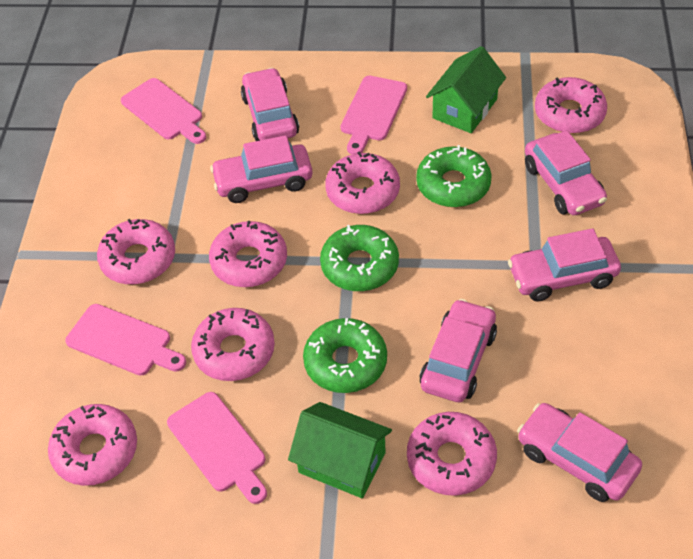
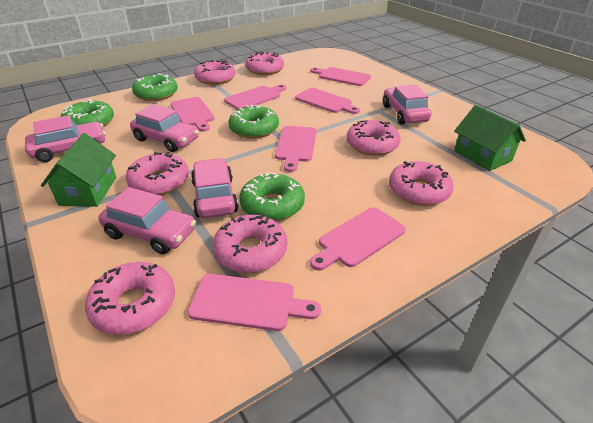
green donut: [303,318,387,393] [320,225,399,291] [416,145,491,207] = 3 -> [61,99,114,127] [132,73,178,101] [228,105,279,138] [239,173,305,221] = 4
pink car: [210,135,312,203] [241,68,299,141] [420,299,497,402] [508,228,621,302] [517,403,642,502] [525,130,607,215] = 6 -> [25,115,106,162] [98,187,196,254] [130,104,199,152] [191,158,238,218] [383,85,431,124] = 5
pink cutting board: [65,304,186,376] [121,78,206,144] [167,392,267,504] [340,76,407,155] = 4 -> [170,97,215,132] [188,274,321,331] [224,85,286,110] [275,126,317,172] [295,88,360,114] [310,67,371,86] [310,207,406,271] = 7

